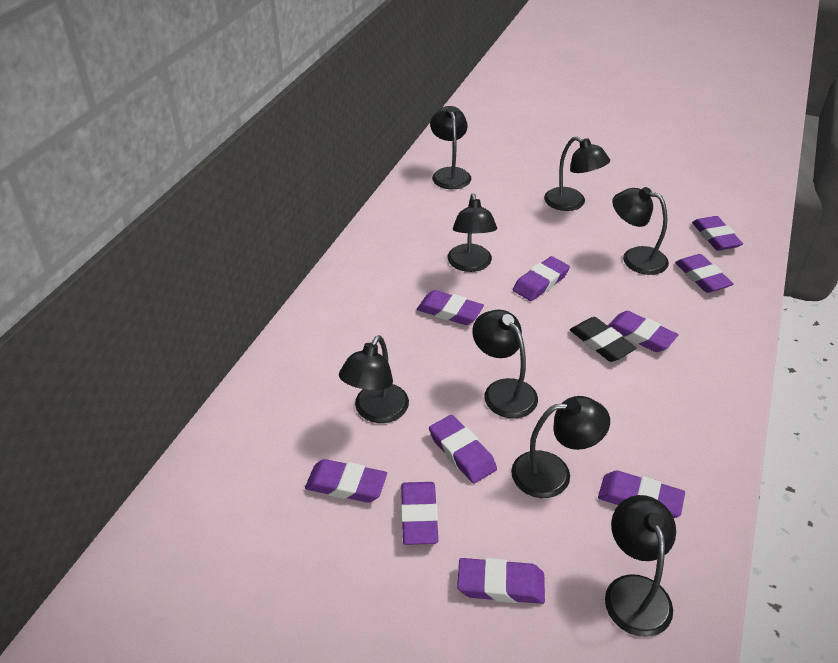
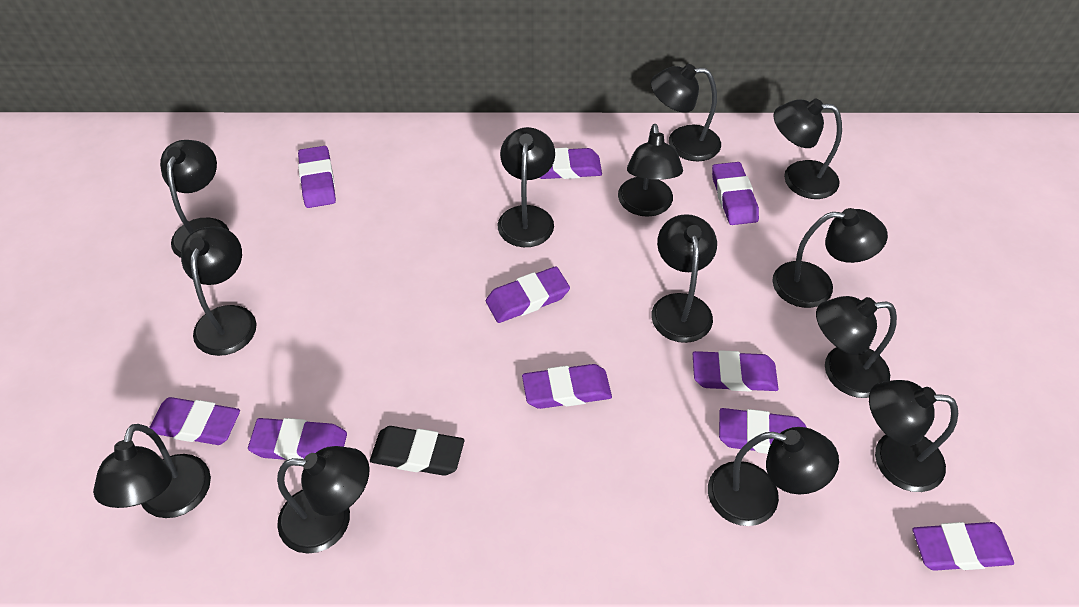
black lamp: [339,335,409,423] [430,106,471,189] [447,194,497,272] [472,310,538,418] [511,396,610,498] [544,136,610,211] [605,495,676,637] [613,187,669,275] = 8 -> [93,424,211,518] [160,140,229,258] [181,226,257,356] [277,446,370,554] [498,127,555,247] [618,124,683,217] [651,64,721,161] [651,214,717,343] [708,427,839,526] [772,208,888,308] [773,99,842,199] [816,296,897,398] [869,380,958,492] = 13

